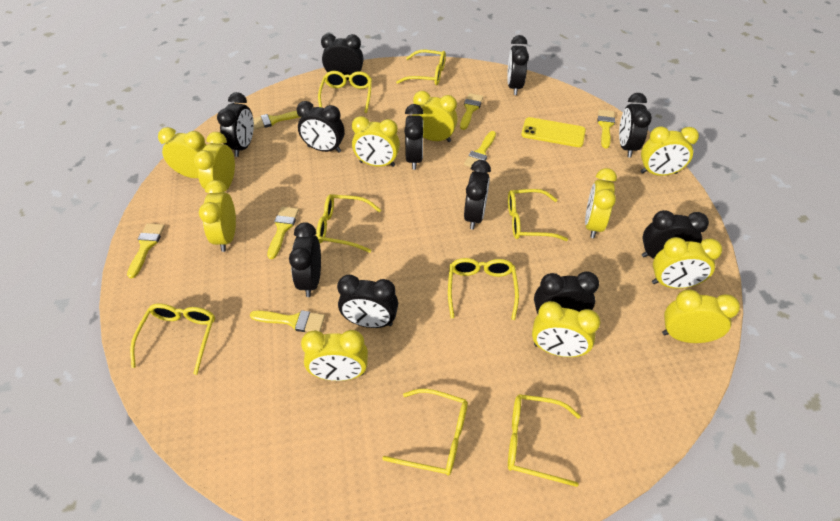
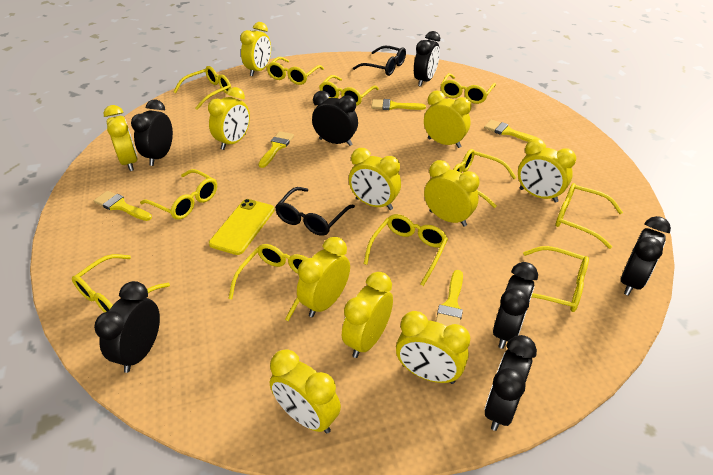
black clock: [217,92,254,157] [289,222,321,297] [297,101,345,153] [321,33,363,80] [337,275,398,328] [404,104,424,170] [464,160,491,230] [507,35,529,95] [534,272,599,317] [619,93,652,158] [642,210,709,259] = 11 -> [94,281,160,373] [131,99,173,166] [312,91,358,146] [414,31,440,87] [484,335,537,431] [493,262,538,349] [621,216,671,296] = 7
black glasses: none = 0 -> [275,187,355,236] [353,46,406,76] = 2
yellow brush: [127,223,165,278] [250,310,325,332] [253,111,302,130] [267,207,299,259] [460,93,483,130] [464,131,496,167] [598,110,615,149] = 7 -> [94,191,152,221] [258,131,294,168] [371,99,426,110] [436,270,463,326] [484,120,540,142] = 5
yellow glasses: [130,304,215,375] [316,194,381,253] [318,71,372,113] [382,389,468,475] [396,50,446,85] [448,258,519,320] [508,189,568,241] [508,394,581,487] = 8 -> [72,254,170,312] [140,169,217,220] [173,66,231,110] [228,244,308,321] [267,57,324,85] [319,75,379,106] [364,214,448,286] [441,73,496,104] [453,149,517,208] [523,246,589,312] [555,183,623,249] = 11

